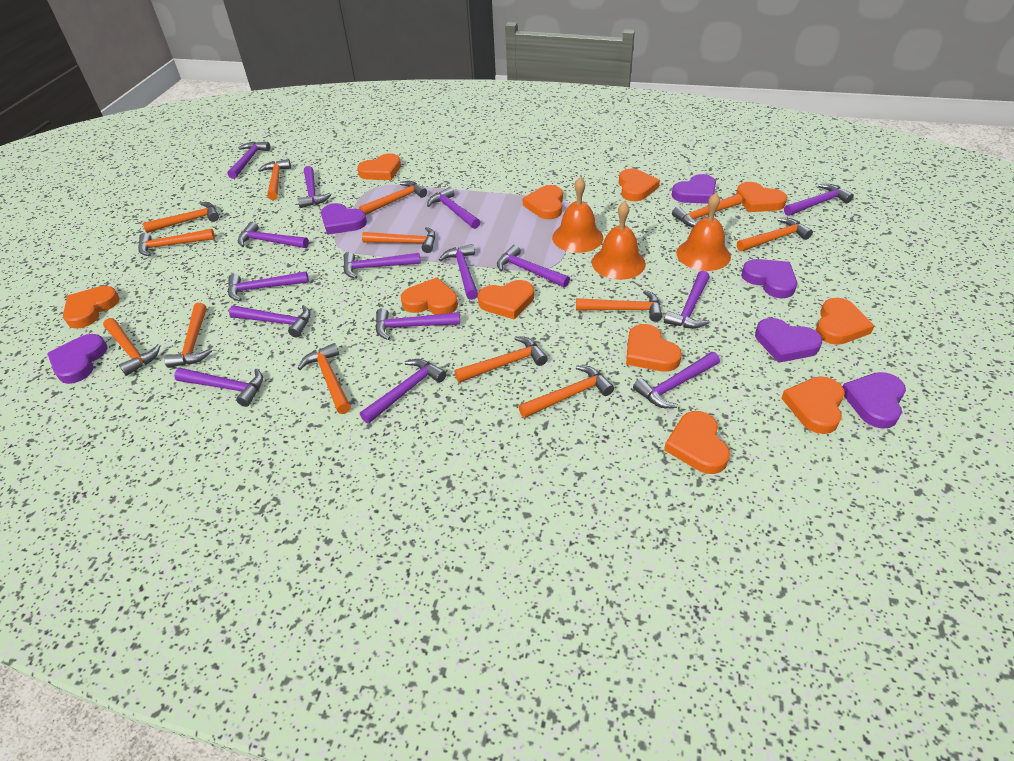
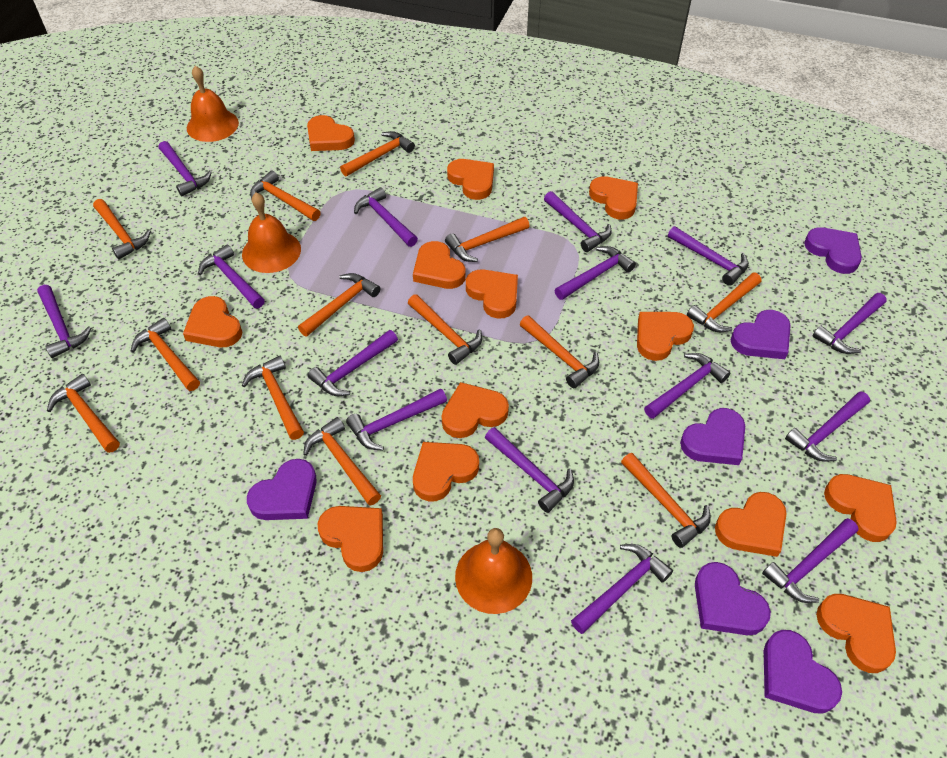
orange heart: [63,286,120,329] [357,153,401,180] [401,277,458,315] [478,280,534,320] [523,185,563,219] [619,169,660,201] [626,324,682,372] [664,411,730,474] [736,182,787,212] [781,376,845,434] [816,298,874,345] = 11 -> [183,296,242,347] [307,115,355,151] [317,506,383,572] [413,241,466,289] [413,442,479,502] [442,382,509,438] [447,159,494,200] [466,270,518,319] [589,176,638,219] [637,312,694,361] [715,492,786,557] [816,594,896,673] [824,474,897,542] = 13

